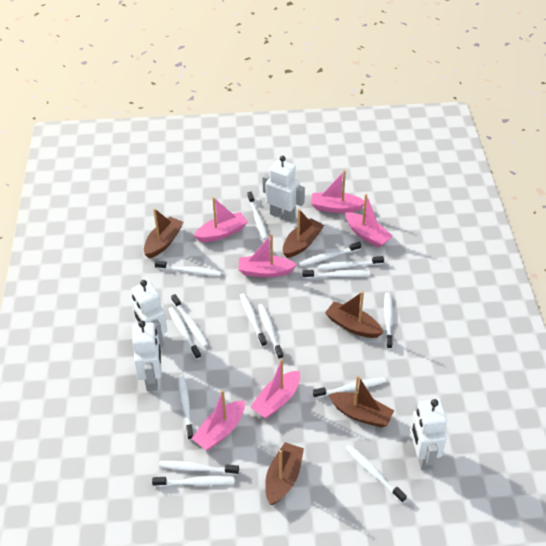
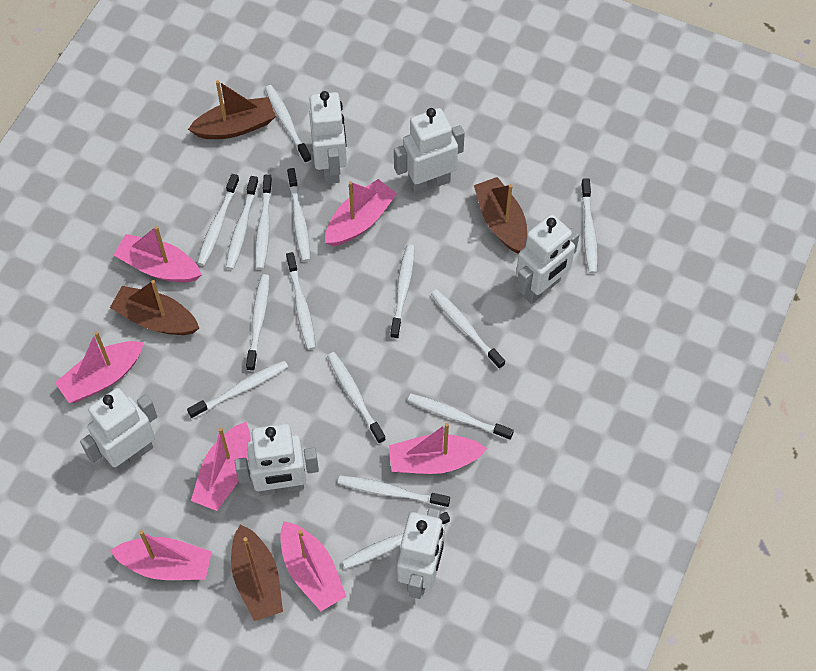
brown boat: [144,208,183,259] [265,442,304,505] [283,209,324,258] [325,291,384,338] [329,375,394,428] = 5 -> [110,280,199,335] [188,80,276,139] [231,524,283,621] [474,177,527,254] = 4
pink boat: [191,390,245,450] [194,197,248,242] [238,234,297,278] [250,359,300,419] [311,170,364,213] [345,194,393,248] = 6 -> [55,331,144,403] [110,530,212,580] [114,226,202,282] [191,422,251,511] [280,521,347,611] [325,179,397,246] [389,423,487,474] = 7
white robot: [131,280,167,348] [132,321,161,391] [262,156,305,222] [410,399,447,470] = 4 -> [80,388,157,473] [235,424,319,496] [309,91,347,184] [394,108,465,195] [397,508,445,599] [516,214,579,304] = 6

